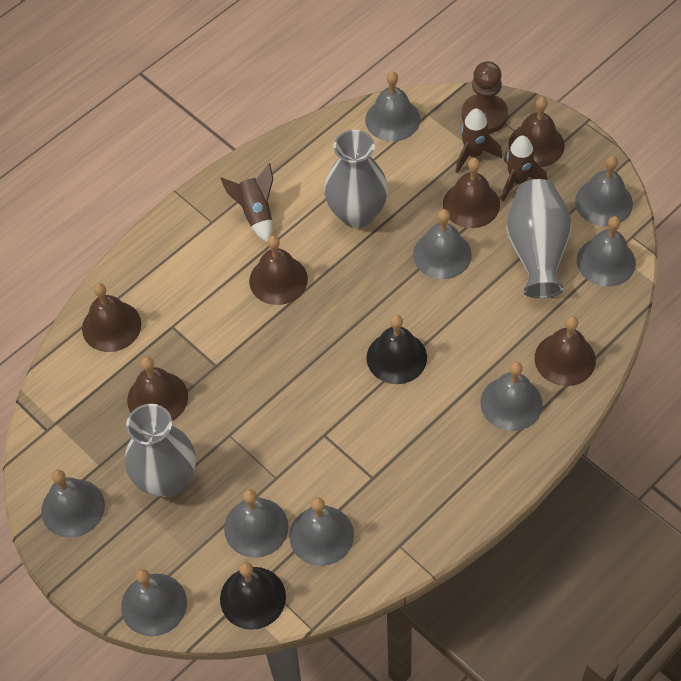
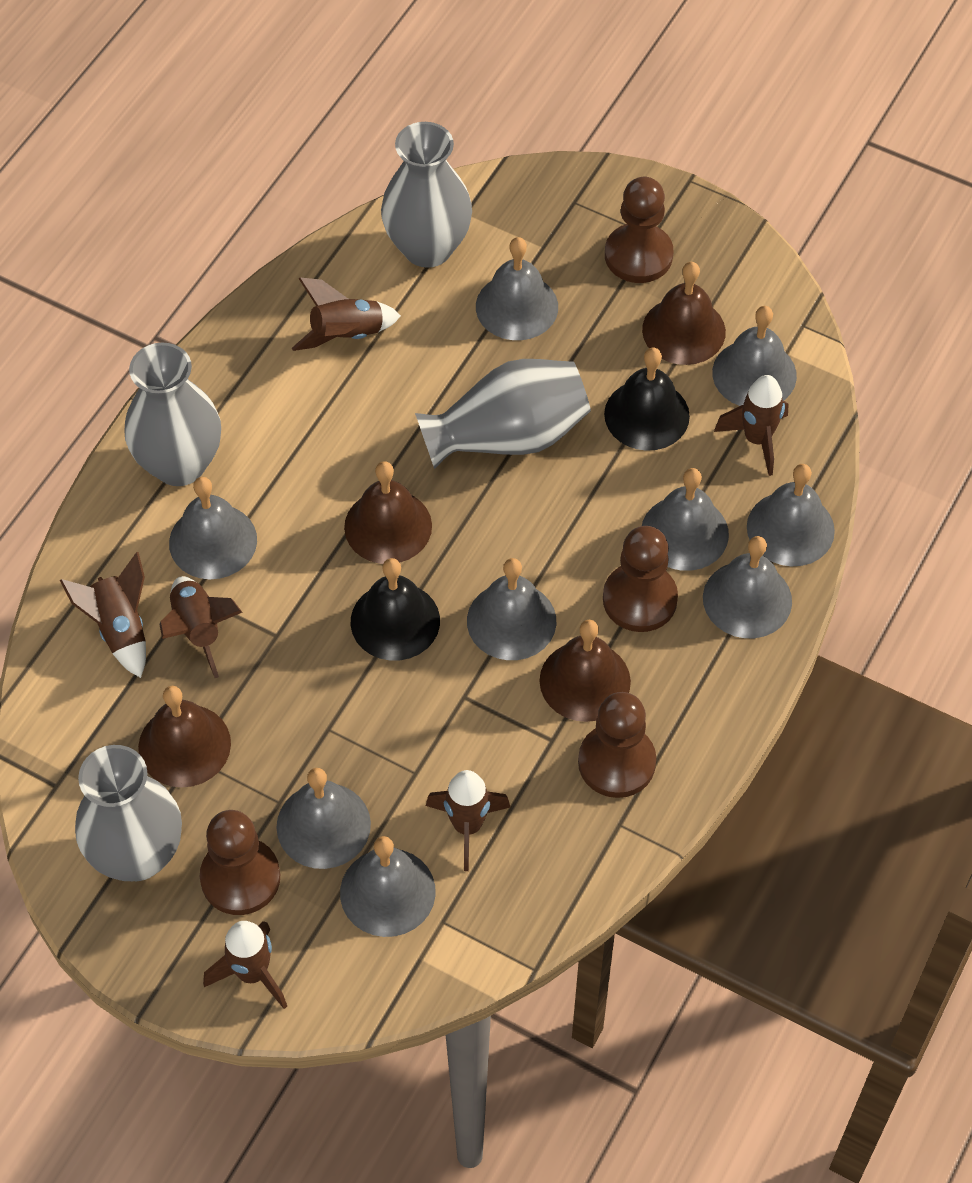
brown bell: [82,283,141,352] [127,357,188,421] [249,235,308,305] [443,158,500,228] [508,97,565,167] [534,316,596,386] = 6 -> [138,686,231,787] [344,461,432,564] [540,620,631,722] [642,262,726,365] = 4
brown pawn: [462,61,508,133] = 1 -> [200,810,280,915] [578,692,656,798] [603,526,678,632] [605,177,673,283] = 4
brown rocket: [220,163,273,242] [456,108,502,173] [502,136,547,201] = 3 -> [60,552,146,678] [159,576,242,678] [203,921,287,1009] [292,277,401,351] [426,770,511,871] [714,375,788,476] = 6
grey vase: [125,404,196,497] [324,130,388,228] [506,179,572,298] = 3 -> [75,745,182,881] [124,343,221,486] [381,122,472,268] [415,359,591,469] = 4

